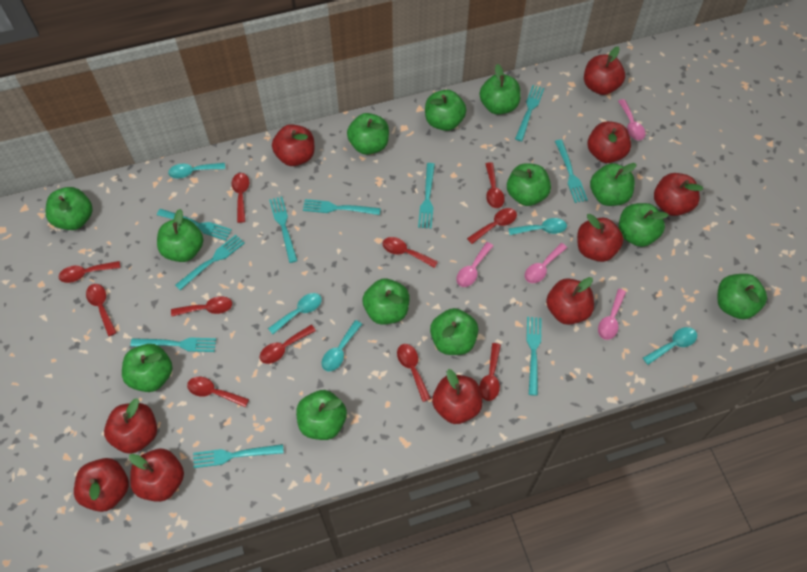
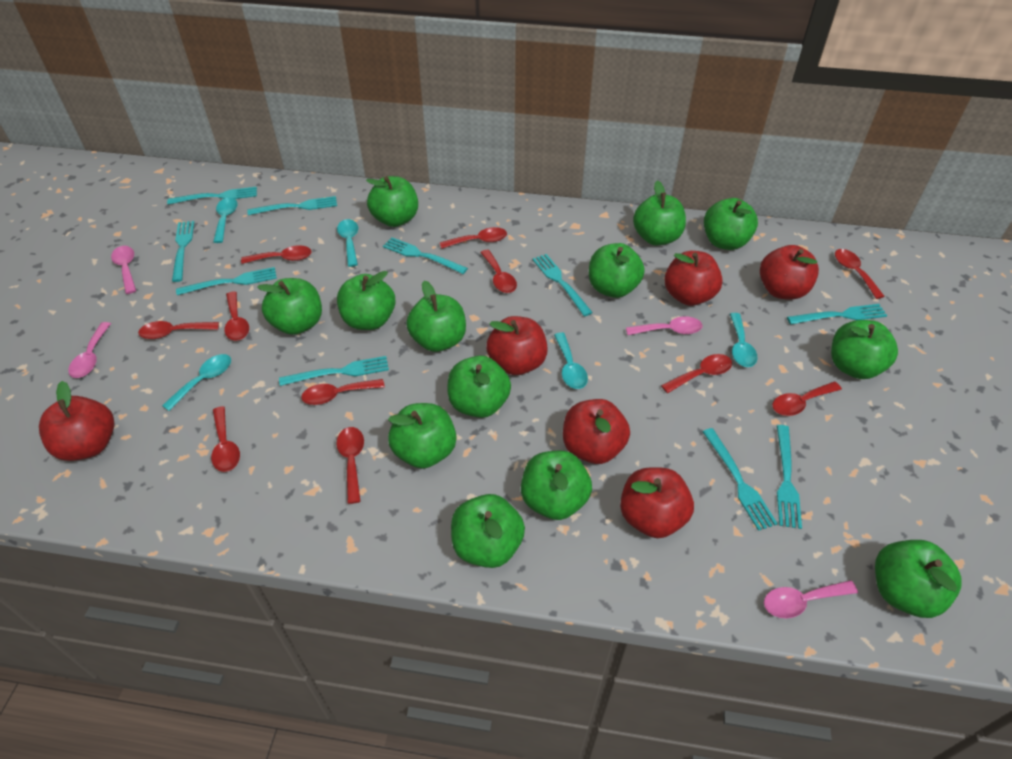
red apple: [74,458,129,512] [104,398,157,454] [129,449,184,502] [272,124,315,166] [432,369,482,424] [546,277,594,325] [577,214,623,262] [584,46,625,95] [588,121,631,163] [654,173,703,216] = 10 -> [39,381,114,461] [486,316,548,375] [563,399,630,464] [620,467,694,538] [664,251,723,306] [760,245,819,300] = 6

